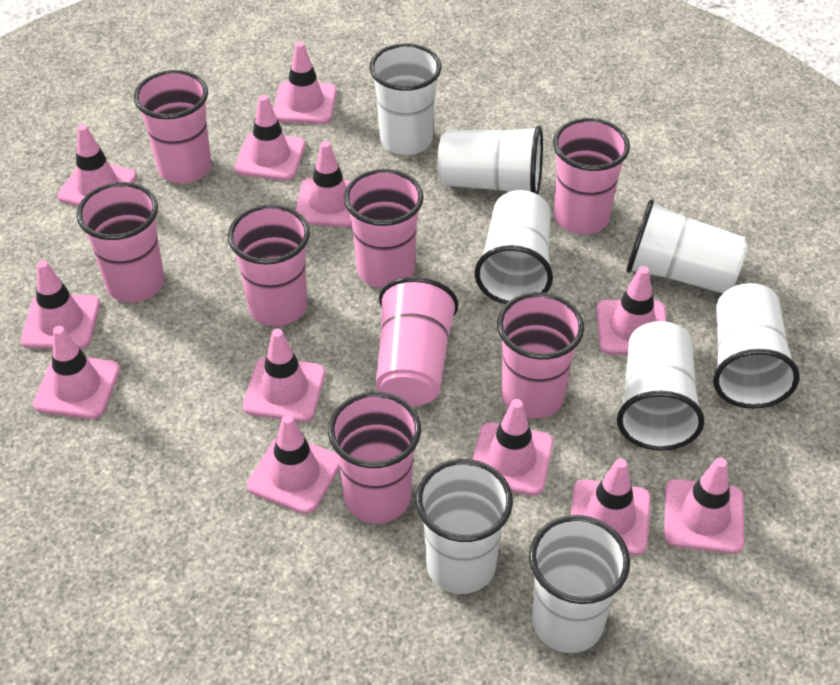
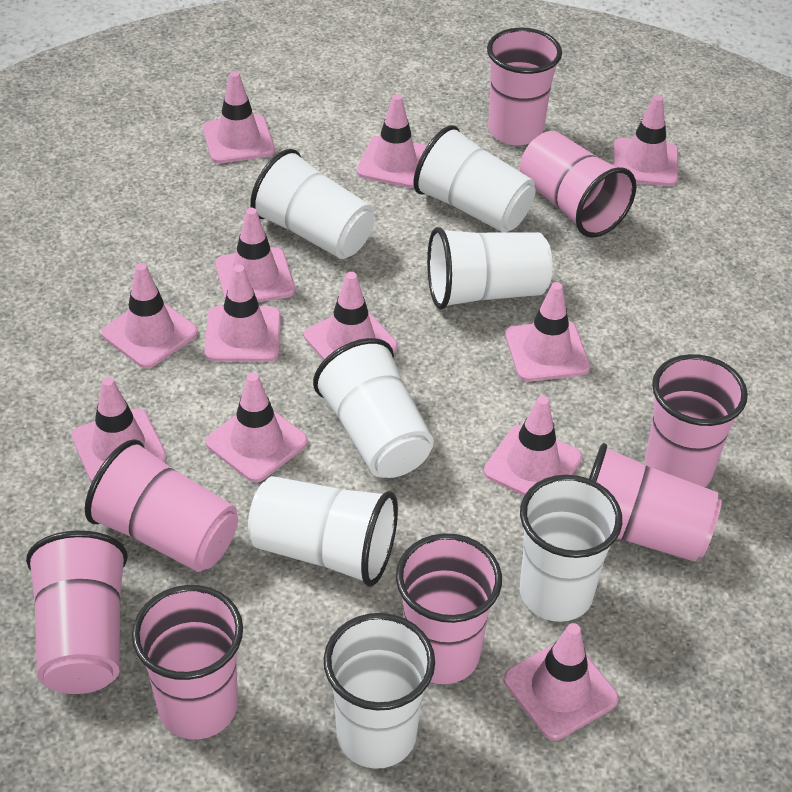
white cup: [369,43,442,155] [416,459,513,594] [438,126,543,194] [475,190,553,304] [529,515,630,653] [617,321,705,450] [626,199,748,293] [713,283,800,409] = 8 -> [248,476,398,586] [250,149,374,259] [313,338,434,478] [324,613,435,769] [413,125,536,233] [427,227,553,310] [520,475,622,622] = 7

